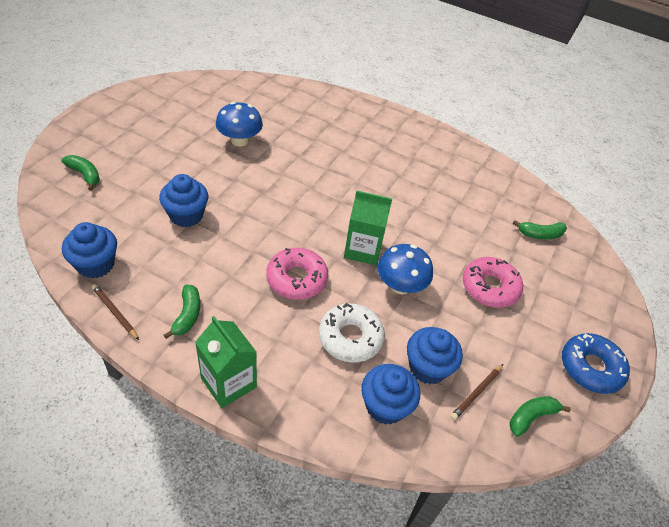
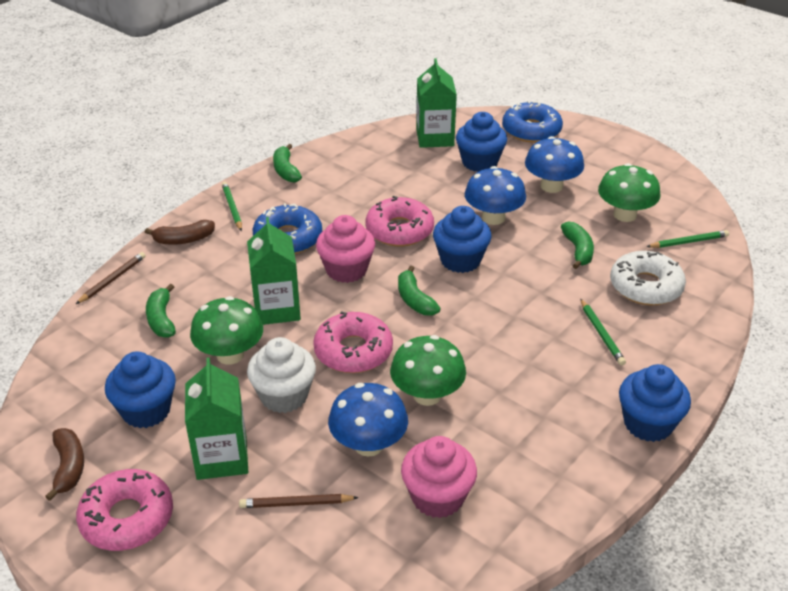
blue donut: [562,333,630,394] = 1 -> [253,203,322,254] [502,101,563,143] = 2
blue mushroom: [216,102,263,146] [378,244,433,294] = 2 -> [328,383,408,456] [465,166,526,225] [525,136,584,193] = 3
brown banana: none = 0 -> [45,428,84,501] [145,220,215,245] = 2
green carton: [195,316,257,408] [344,190,392,265] = 2 -> [185,357,248,480] [247,217,301,325] [416,58,457,148] = 3
green mushroom: none = 0 -> [190,296,263,365] [390,335,466,406] [598,163,660,222] = 3
green pencil: none = 0 -> [222,182,242,231] [580,299,626,365] [646,230,729,248] = 3
pink cupcake: none = 0 -> [316,215,375,283] [401,436,477,518] = 2
pink donut: [266,248,328,300] [463,257,523,308] = 2 -> [76,469,173,551] [313,311,393,373] [365,196,434,247] = 3
white cupcake: none = 0 -> [247,337,316,413] = 1

